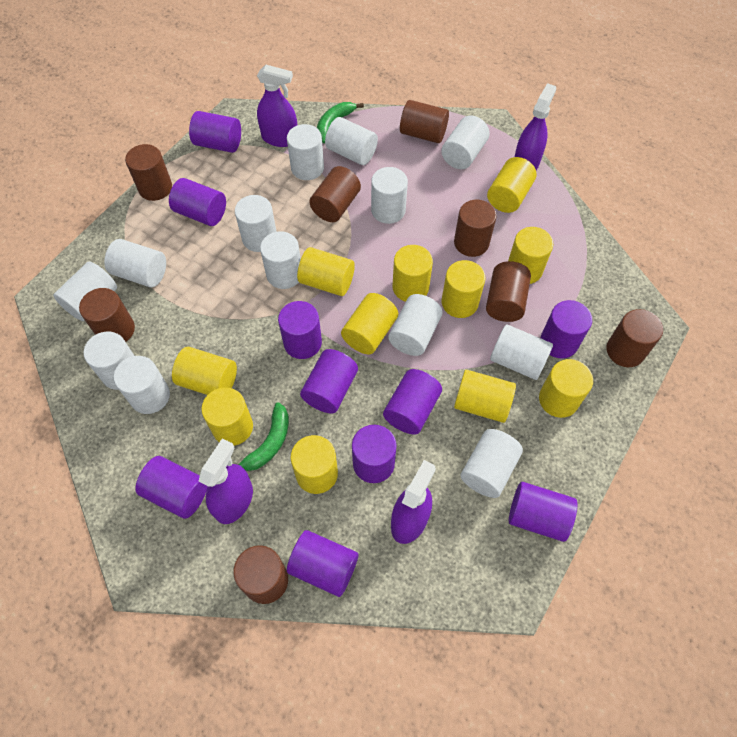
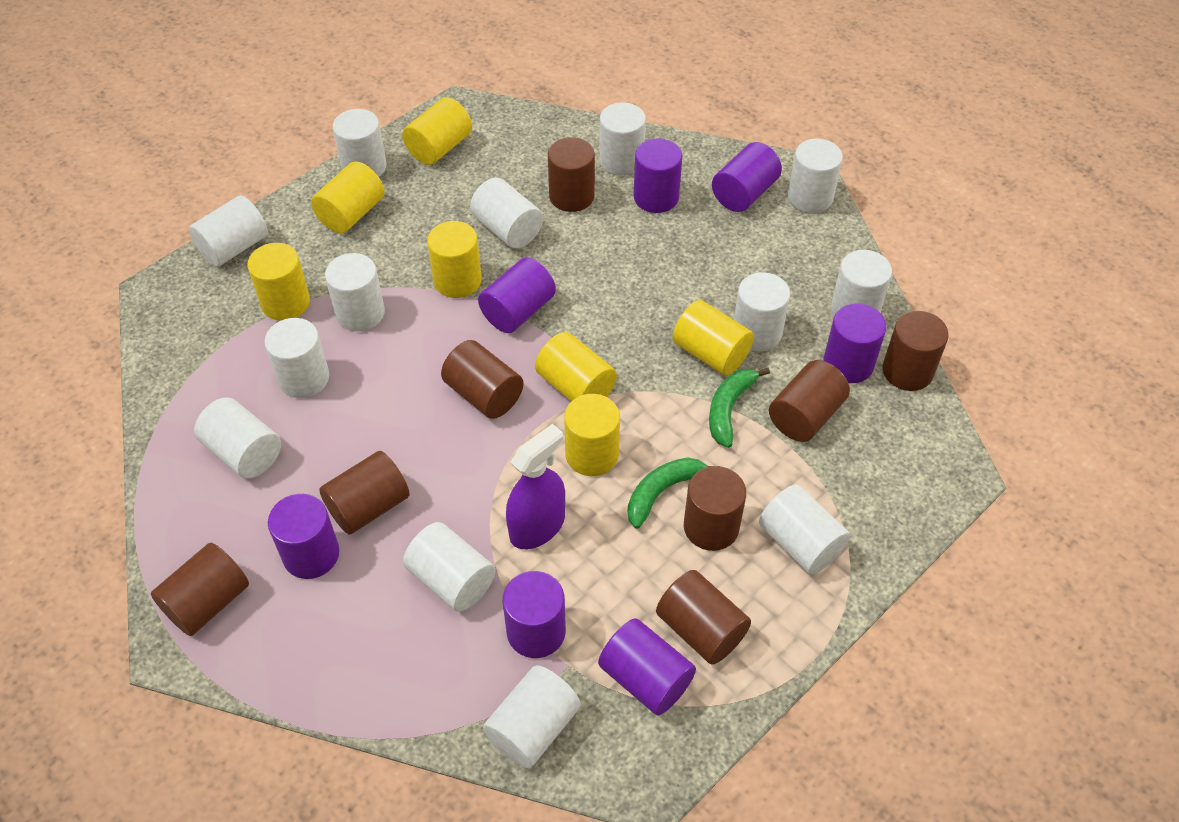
purple cylinder: [135,456,208,519] [169,178,226,226] [189,111,241,153] [278,301,322,359] [287,530,358,597] [300,349,358,414] [352,425,397,483] [383,369,442,435] [509,482,578,542] [541,300,592,358] = 10 -> [268,494,339,579] [478,257,556,333] [503,571,566,658] [598,618,696,715] [634,138,682,213] [712,142,782,212] [823,303,886,383] = 7
purple spray bottle: [198,438,253,524] [257,65,298,147] [391,460,436,544] [515,83,556,170] = 4 -> [506,424,565,549] = 1
yellow cylinder: [172,347,237,395] [201,387,253,446] [291,435,338,494] [297,247,355,296] [341,293,398,354] [392,245,433,302] [442,260,485,318] [454,370,516,423] [487,157,536,213] [508,227,553,284] [539,359,593,418] = 11 -> [247,243,310,321] [311,161,384,233] [402,97,472,165] [427,221,482,298] [535,332,617,402] [564,394,620,476] [672,300,754,375] = 7

